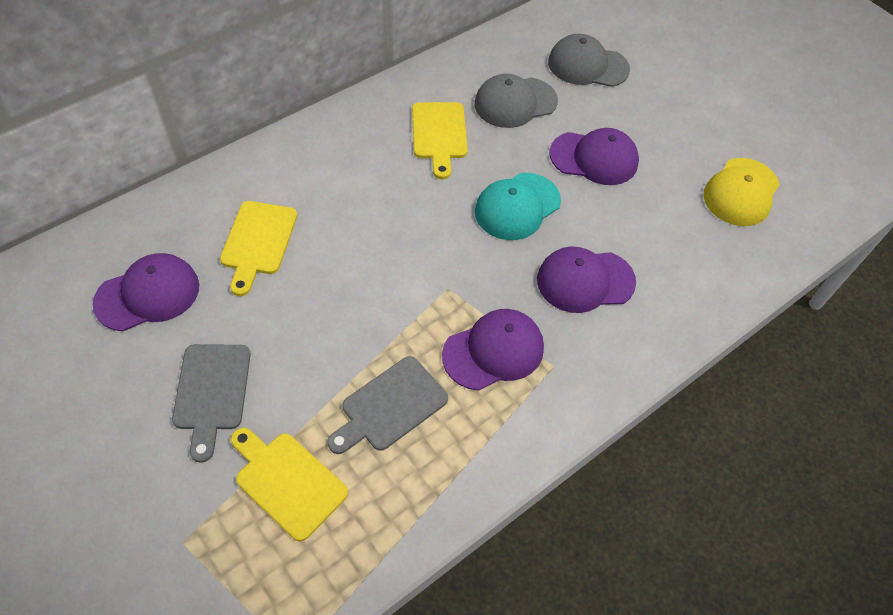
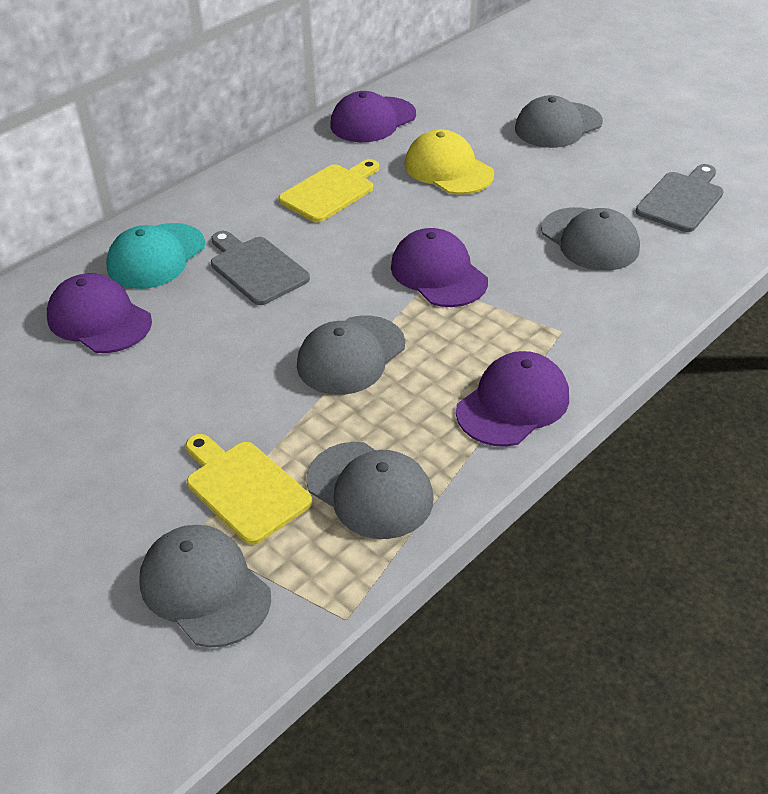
grey cap: [475,74,558,128] [548,34,630,87] = 2 -> [139,525,271,648] [297,316,405,395] [306,442,433,539] [515,95,603,148] [541,207,640,271] = 5
yellow cutting board: [220,201,297,296] [231,428,348,541] [412,102,468,179] = 3 -> [186,434,312,545] [278,159,379,222] = 2

